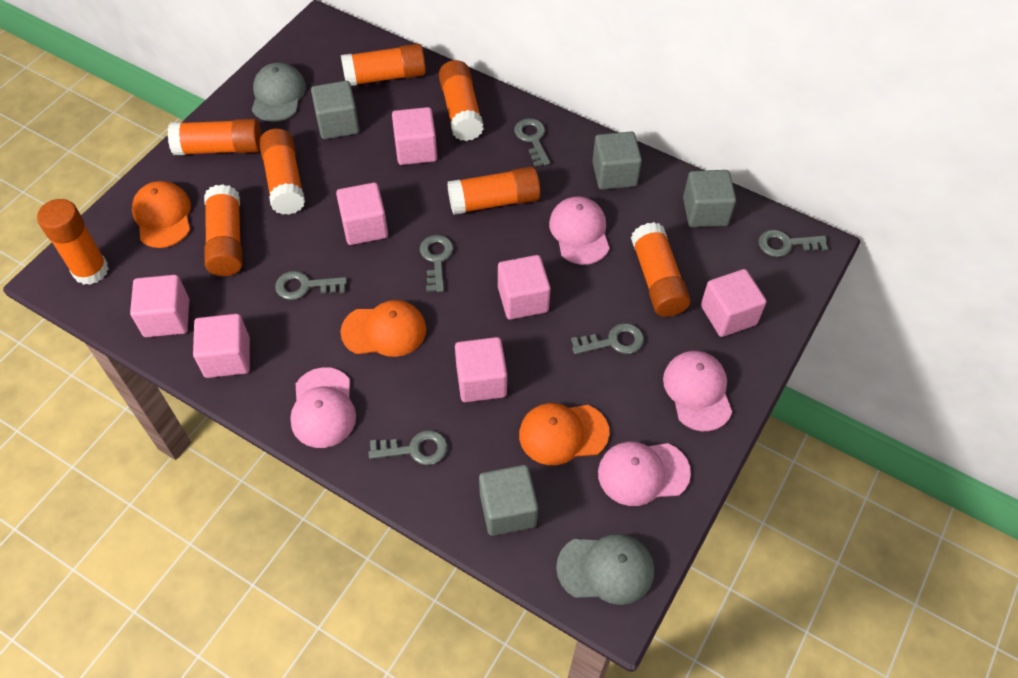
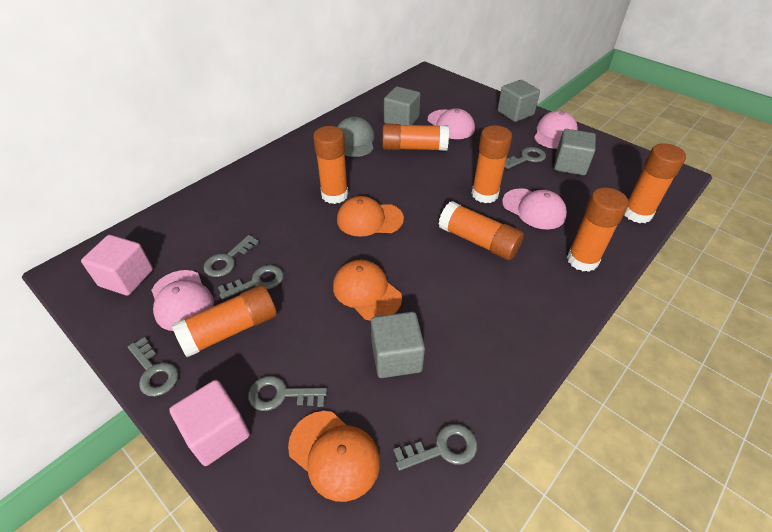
grey cap: [252,62,306,122] [556,534,654,605] = 2 -> [337,117,375,157] = 1
orange glue stick: [37,199,109,285] [168,119,261,155] [204,184,242,276] [259,129,305,215] [341,44,426,86] [439,60,484,141] [447,167,540,215] [631,222,691,317] = 8 -> [171,285,277,357] [313,126,348,204] [382,124,449,151] [439,201,524,260] [471,125,512,203] [567,188,629,272] [625,143,686,223] = 7
pink cube: [130,275,189,337] [193,314,250,378] [336,183,388,245] [392,107,437,165] [455,337,507,402] [498,255,551,320] [701,269,766,337] = 7 -> [81,235,153,296] [169,380,250,466] = 2

